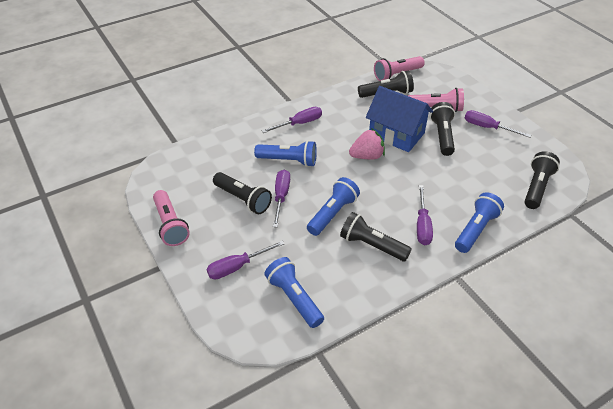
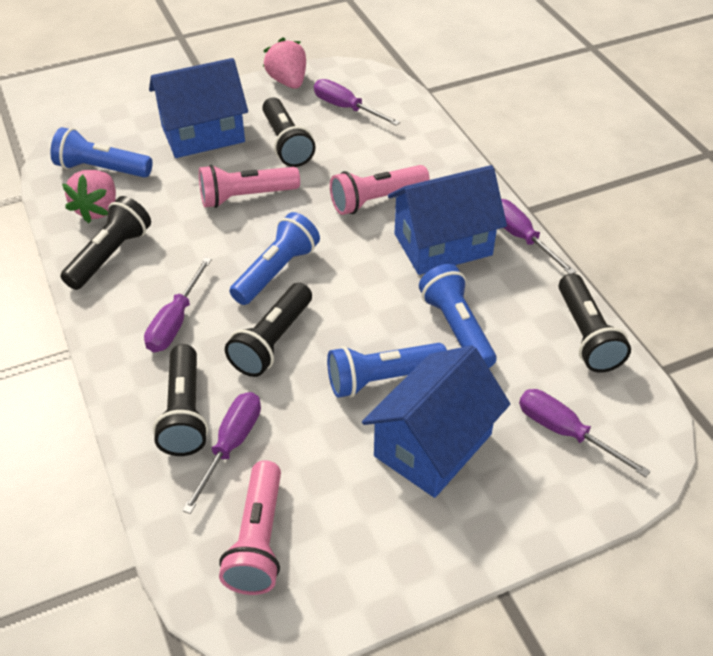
blue house: [366,86,433,152] = 1 -> [149,58,248,158] [362,345,510,498] [388,165,507,275] = 3
pink strawberry: [349,129,385,159] = 1 -> [62,170,116,223] [263,37,306,89] = 2

